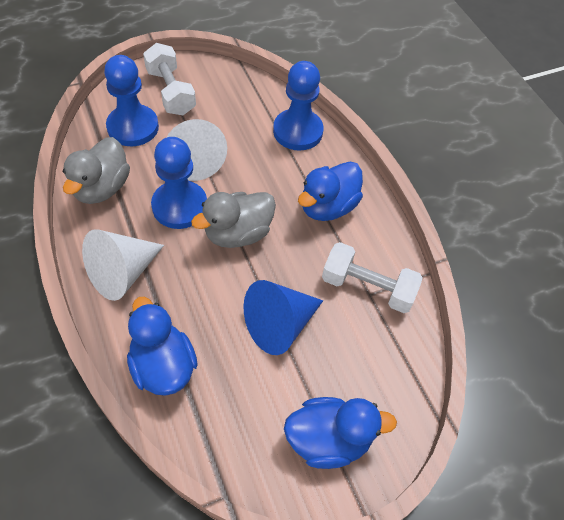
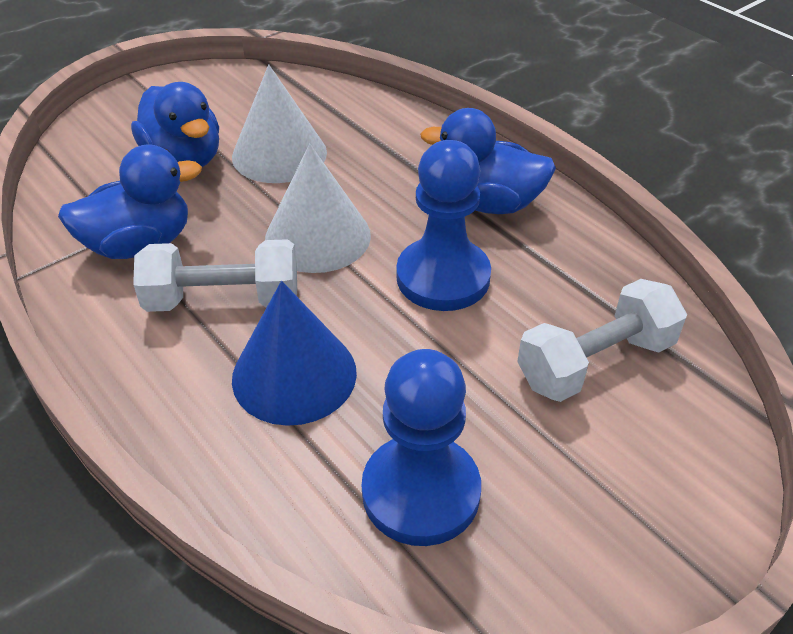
blue pawn: [104,55,159,146] [151,137,207,229] [273,61,324,151] = 3 -> [362,349,481,546] [396,140,491,311] = 2
grey duck: [63,137,130,204] [191,192,276,248] = 2 -> none = 0

